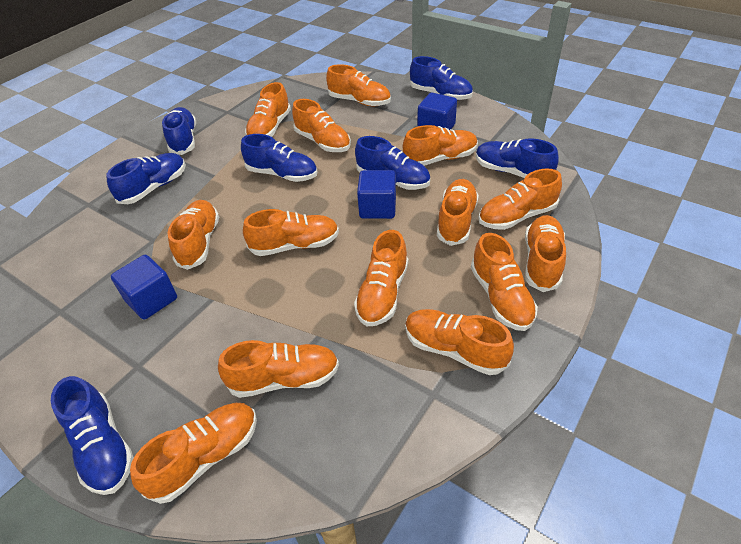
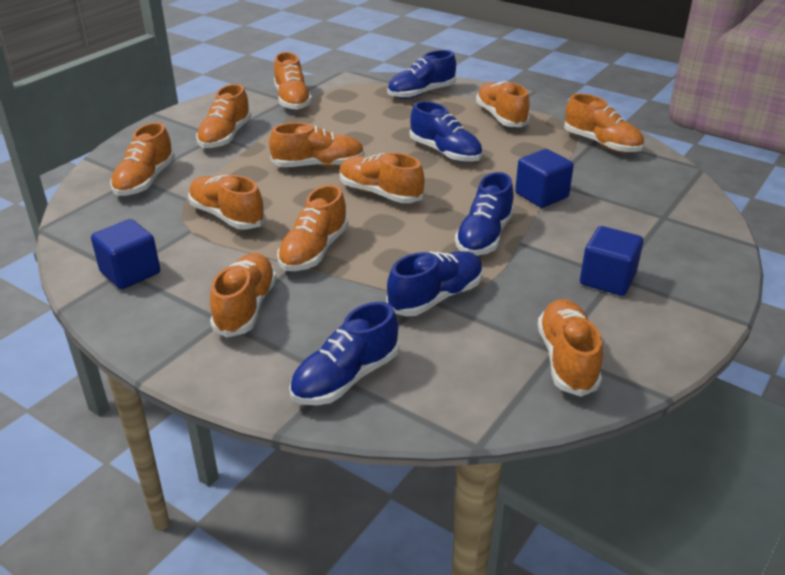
blue shoe: [51,376,134,495] [106,153,186,204] [162,107,196,155] [241,134,317,182] [355,136,430,190] [410,56,473,100] [476,138,559,178] = 7 -> [289,302,399,405] [386,251,483,316] [387,50,456,99] [410,101,482,162] [455,172,514,256] = 5
orange shoe: [130,403,257,504] [168,200,219,270] [218,340,339,398] [243,209,339,256] [245,82,291,137] [292,99,351,152] [326,64,391,106] [354,230,408,326] [403,125,478,166] [405,309,514,375] [437,179,479,246] [471,233,538,331] [478,169,562,230] [525,215,566,292] = 14 -> [110,122,175,196] [188,175,266,230] [196,84,252,148] [210,253,277,337] [269,123,365,167] [274,52,312,110] [277,185,348,271] [340,153,424,203] [476,81,530,127] [538,299,603,397] [564,94,644,153] = 11

